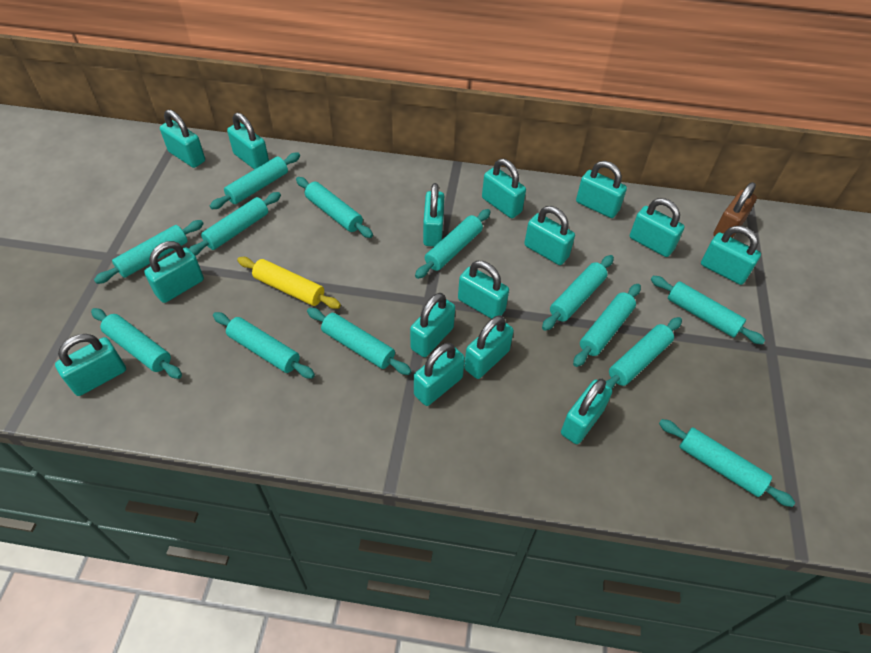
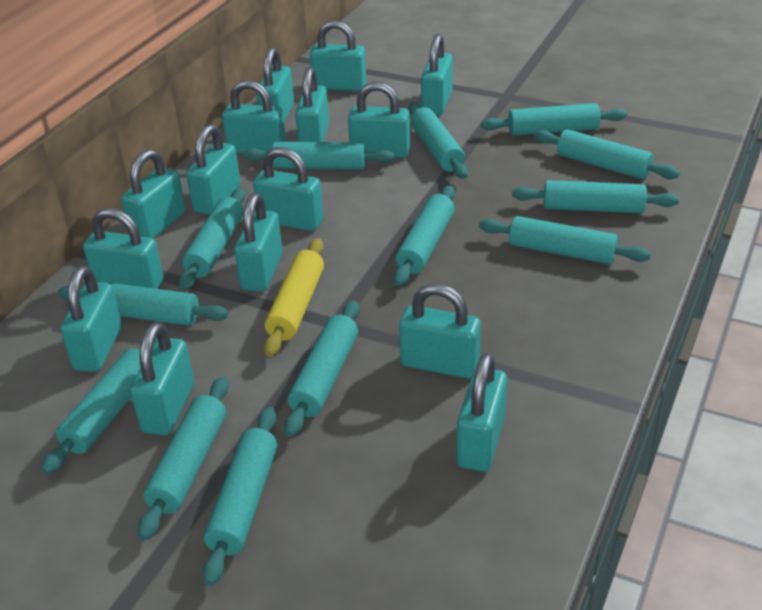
brown padlock: [713,182,757,238] = 1 -> none = 0

